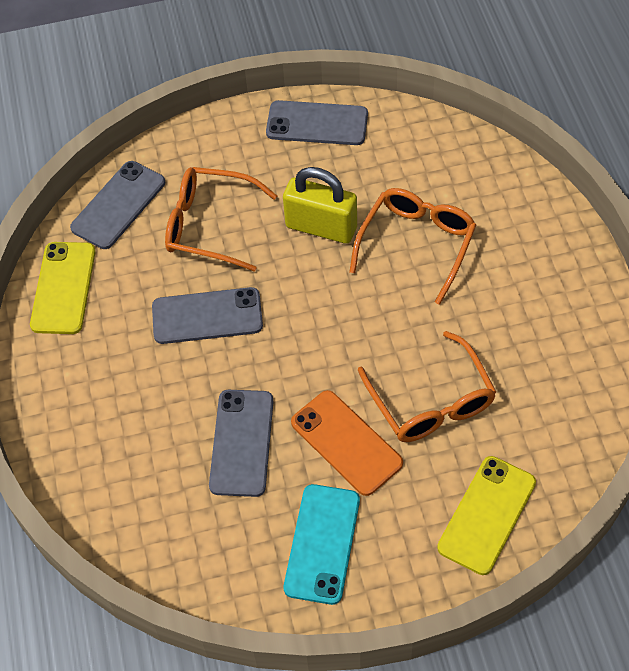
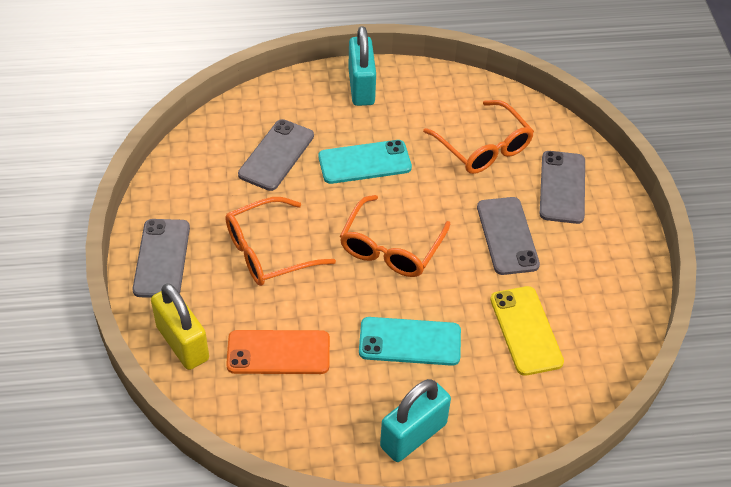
turquoise padlock: none = 0 -> [348,26,376,106] [380,379,451,462] = 2
turquoise phone: [284,484,360,605] = 1 -> [318,140,412,184] [359,317,461,366] = 2
yellow phone: [30,242,96,334] [437,456,536,575] = 2 -> [490,286,564,376] = 1

